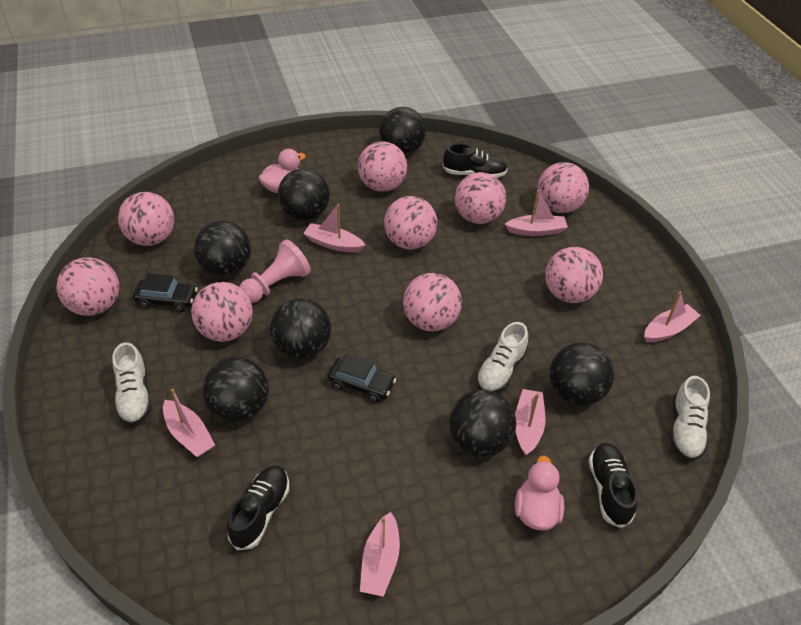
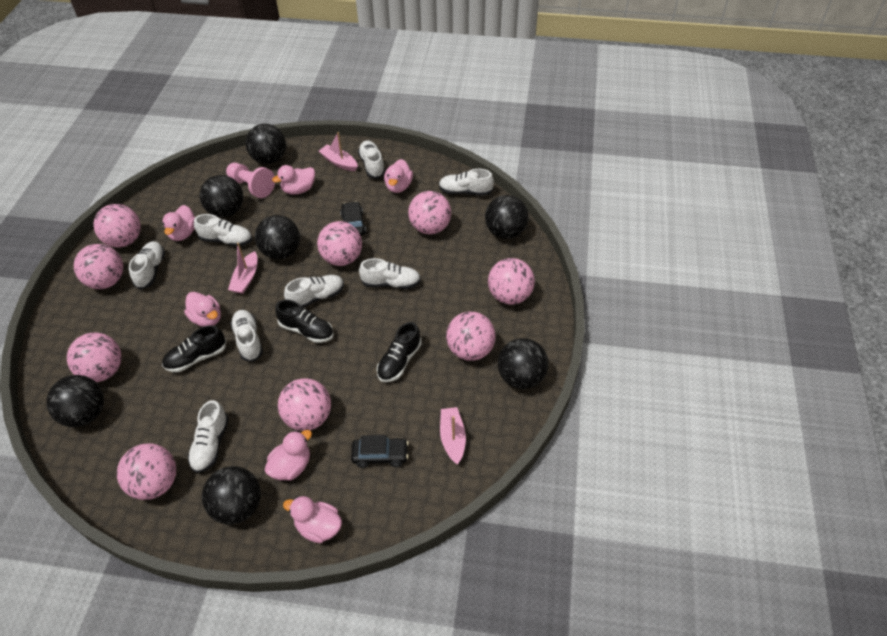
pink boat: [163,389,215,457] [303,204,365,253] [360,512,400,597] [505,190,568,236] [515,389,545,456] [644,292,701,342] = 6 -> [228,243,257,294] [319,132,358,171] [440,407,466,465] = 3
pink duck: [259,149,305,193] [515,456,564,531] = 2 -> [163,205,195,241] [184,292,221,327] [264,430,312,481] [272,165,315,195] [283,496,342,543] [384,159,413,193] = 6
white shoe: [112,342,152,426] [476,322,528,393] [671,376,710,461] = 3 -> [129,241,165,290] [188,400,229,473] [194,214,252,247] [230,310,263,362] [284,275,344,308] [358,140,385,179] [359,258,421,289] [439,169,494,196] = 8

